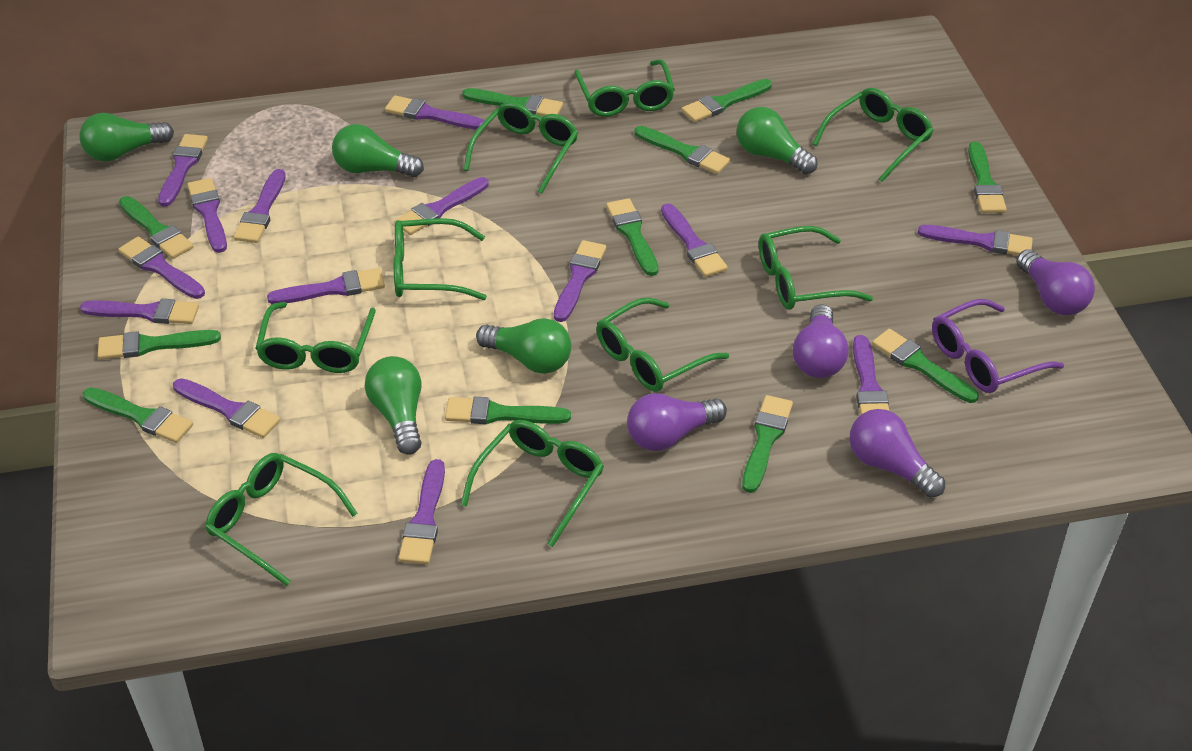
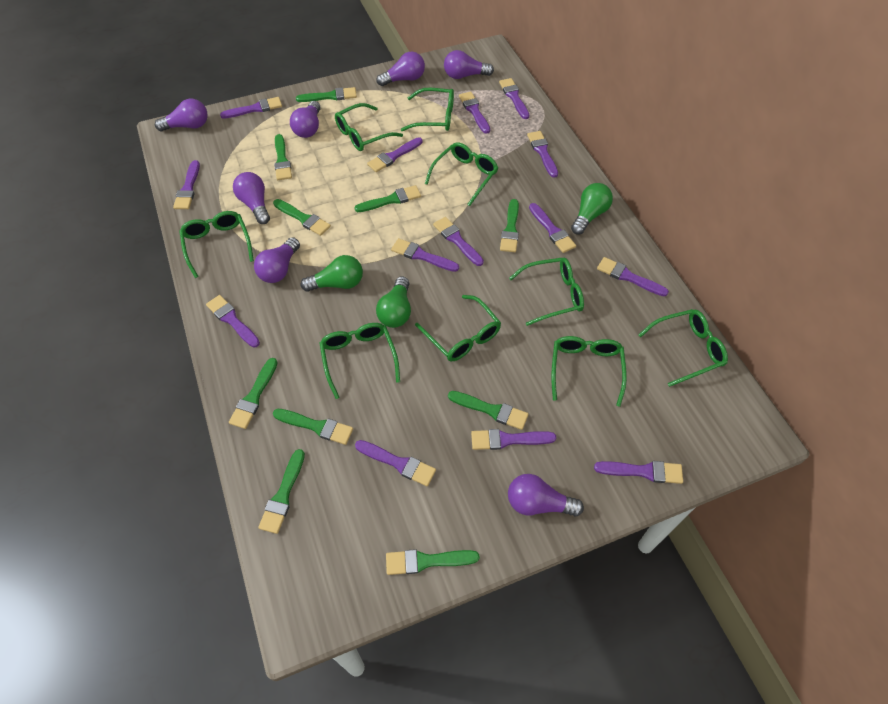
green brush: [83,387,193,443] [98,330,221,359] [119,196,194,259] [445,397,571,424] [462,88,563,116] [606,198,659,276] [635,126,730,174] [681,79,772,122] [742,395,793,493] [872,329,979,403] [968,142,1007,213] = 11 -> [229,358,278,429] [258,449,305,534] [273,199,331,236] [273,409,353,445] [274,134,292,180] [296,87,357,102] [354,185,421,212] [386,549,480,575] [448,391,528,430] [500,199,519,252] = 10
green light bulb: [79,113,174,161] [332,124,424,177] [365,356,422,455] [476,318,571,374] [737,107,818,174] = 5 -> [301,255,363,292] [376,276,411,328] [571,183,613,235] = 3
purple glasses: [932,299,1064,393] = 1 -> none = 0
purple light bulb: [627,393,727,451] [793,304,848,378] [849,409,945,498] [1016,249,1095,315] = 4 -> [155,99,208,131] [233,172,270,224] [254,237,300,283] [290,101,321,138] [377,52,425,86] [444,50,494,79] [508,474,584,516] = 7

